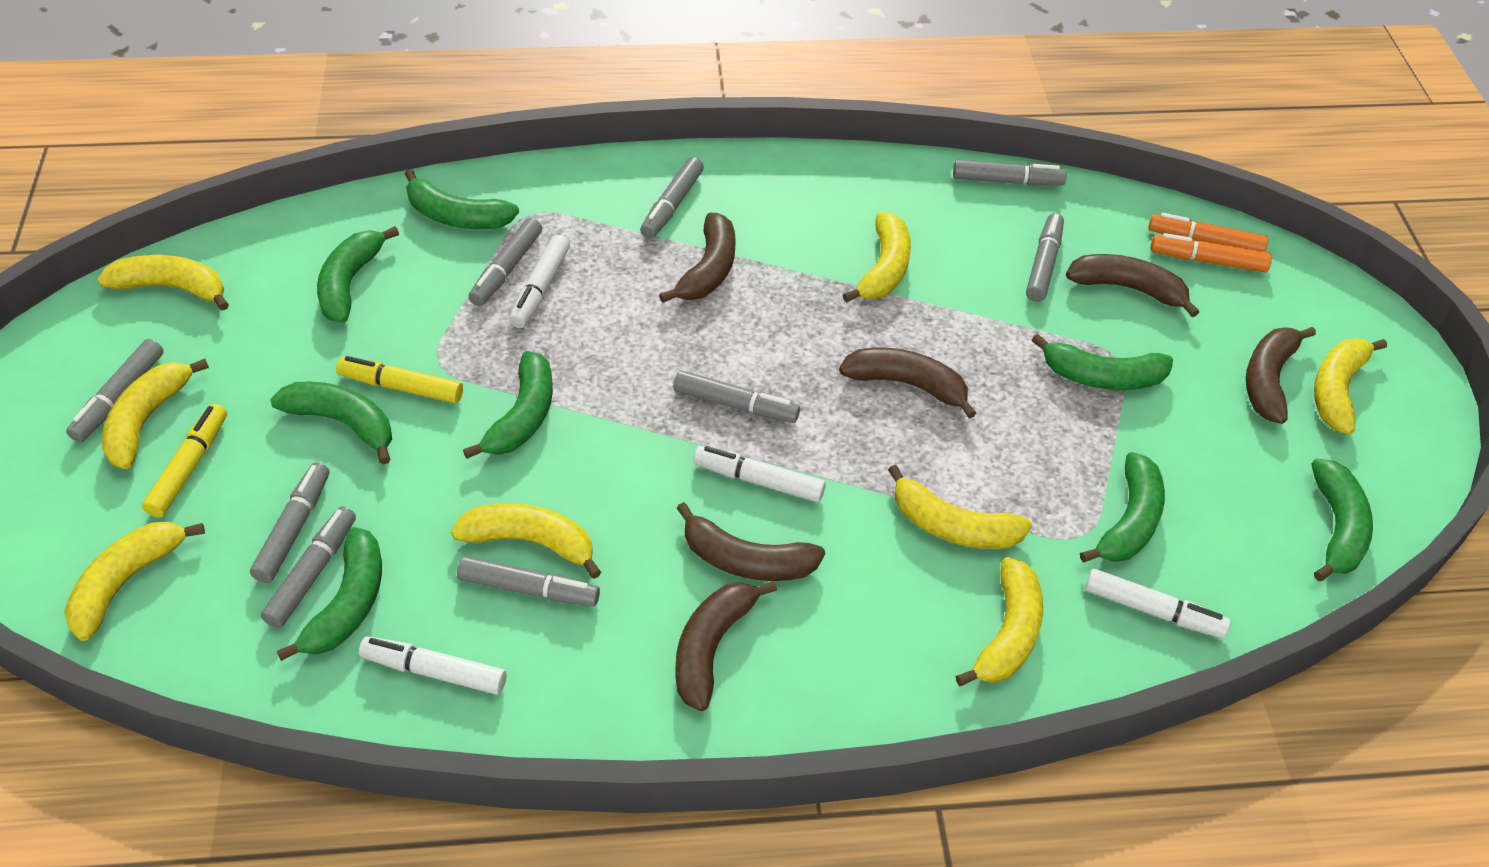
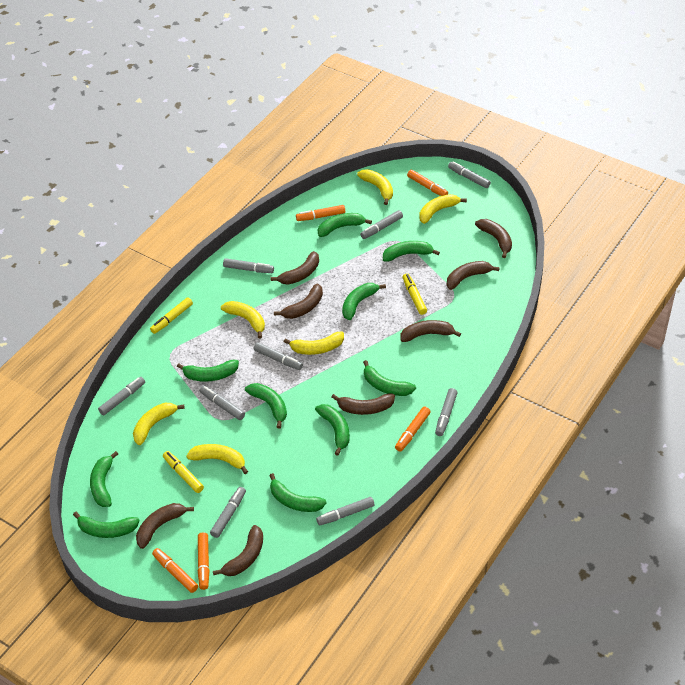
brown banana: [659,213,736,303] [675,581,777,711] [677,502,825,581] [839,348,976,419] [1066,254,1199,317] [1246,327,1316,424] = 6 -> [136,503,194,549] [213,525,263,576] [270,251,319,285] [274,284,323,319] [332,394,395,415] [400,320,461,342] [447,261,500,290] [475,219,512,258] = 8
green banana: [270,382,392,464] [277,527,382,661] [317,226,399,323] [405,169,519,229] [463,351,553,459] [1032,334,1173,390] [1080,452,1165,563] [1311,458,1373,581] = 8 -> [73,511,140,538] [90,451,118,507] [177,360,239,382] [245,383,287,429] [269,473,327,512] [315,404,350,456] [318,213,372,237] [342,283,386,320] [363,360,416,396] [383,241,440,262] = 10
orange marker: [1148,213,1268,252] [1151,233,1272,272] = 2 -> [152,548,198,593] [198,532,209,590] [296,205,345,221] [395,407,431,452] [407,170,448,196] = 5
white marker: [359,636,506,694] [509,235,570,328] [693,446,826,502] [1085,569,1231,638] = 4 -> none = 0
yellow banana: [64,522,205,641] [97,255,229,311] [102,359,209,469] [451,503,601,579] [843,212,911,303] [888,465,1032,549] [955,557,1043,686] [1314,339,1387,434] = 8 -> [133,403,185,445] [187,444,248,474] [221,301,265,339] [284,331,344,355] [357,169,393,205] [419,194,467,224] = 6
yellow marker: [142,404,227,517] [336,356,463,403] = 2 -> [150,297,193,334] [163,451,204,493] [403,273,427,315] = 3

